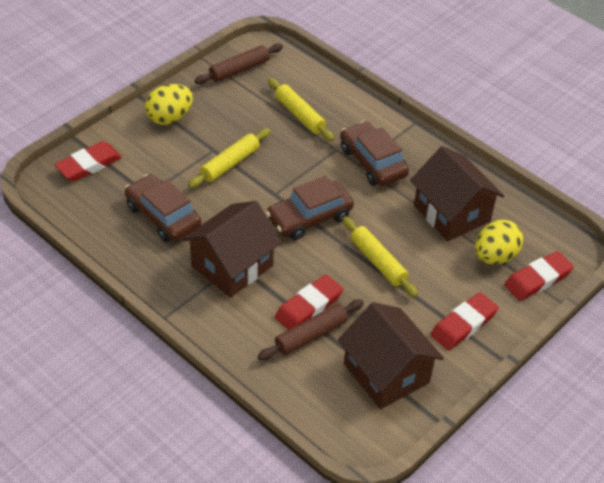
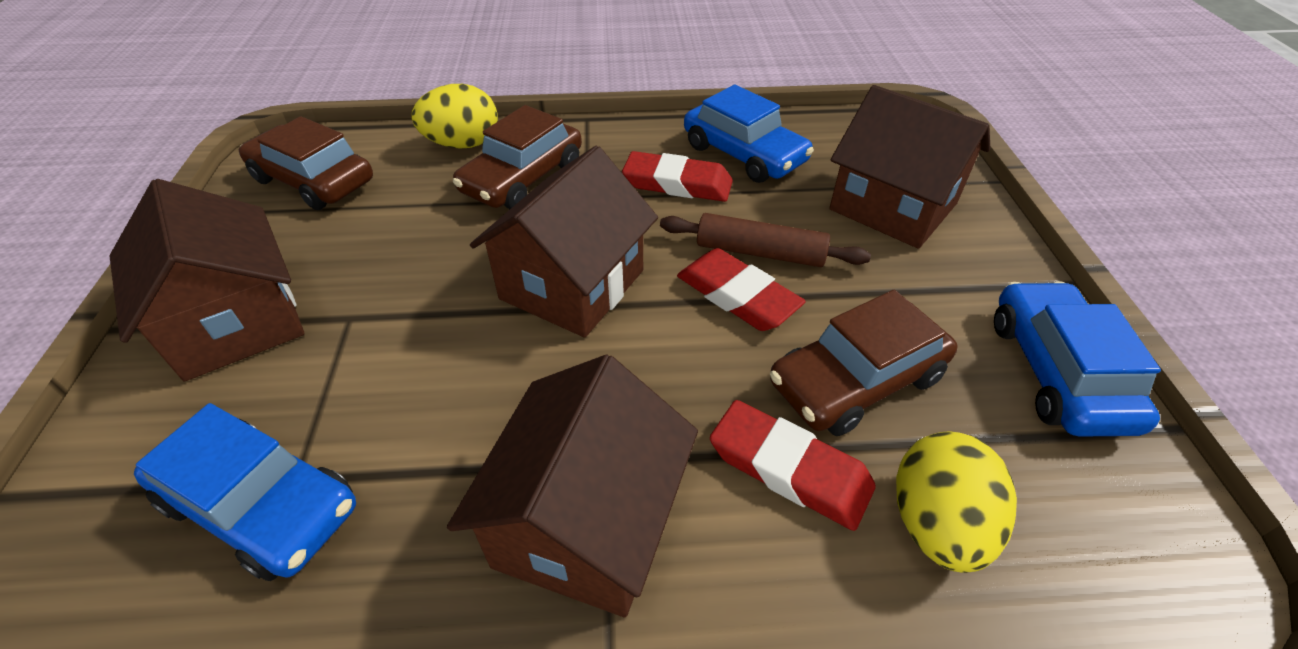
blue car: none = 0 -> [134,403,356,581] [684,85,814,183] [994,281,1161,437] = 3
brown house: [182,201,282,298] [338,302,444,409] [410,146,504,241] = 3 -> [110,179,304,381] [447,355,698,617] [470,146,658,338] [829,85,990,249] = 4
brown rolling pin: [194,43,283,84] [258,300,364,360] = 2 -> [660,213,871,267] = 1
red eraser: [54,141,122,181] [275,275,343,330] [431,292,499,350] [504,251,574,301] = 4 -> [622,151,733,202] [677,248,806,331] [710,400,876,531] = 3
yellow rolling pin: [188,128,270,188] [268,78,334,141] [342,217,418,297] = 3 -> none = 0

